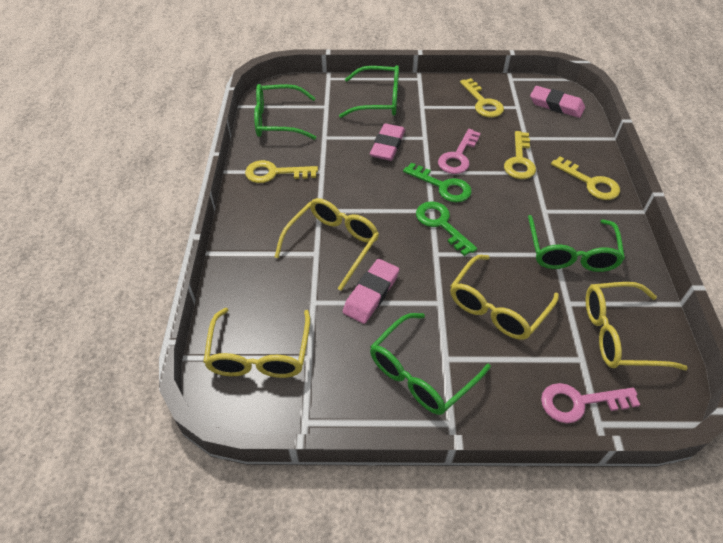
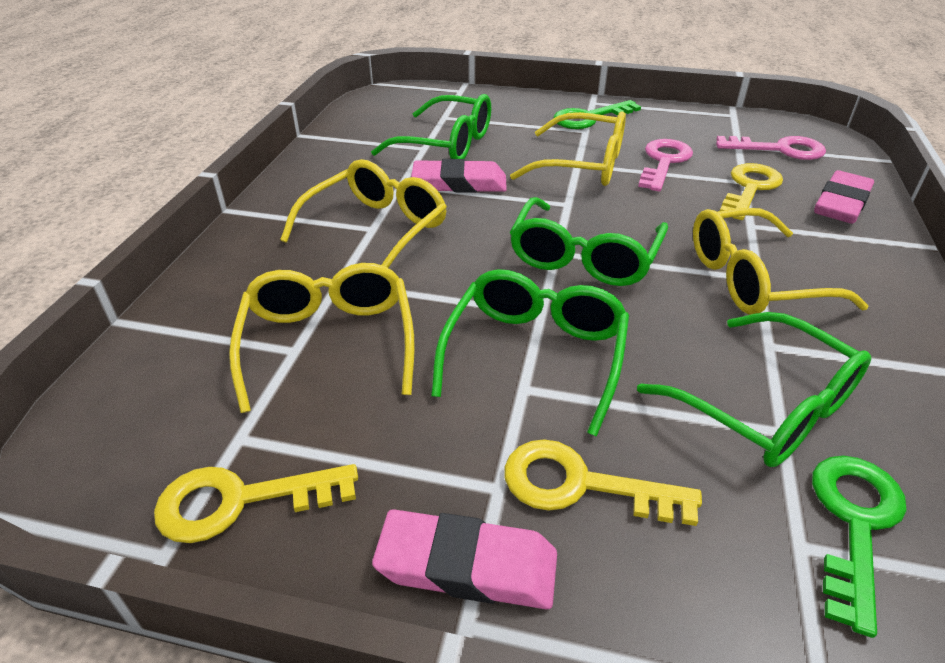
yellow key: [245,160,318,183] [460,78,504,118] [504,131,536,179] [551,157,620,200] = 4 -> [154,464,358,543] [504,439,702,526] [720,163,783,220] = 3

